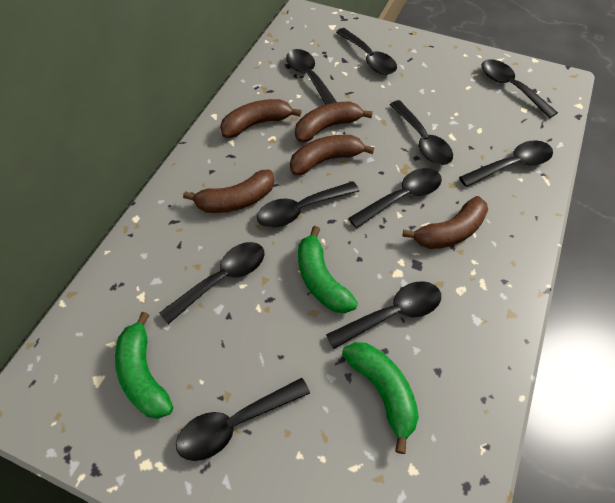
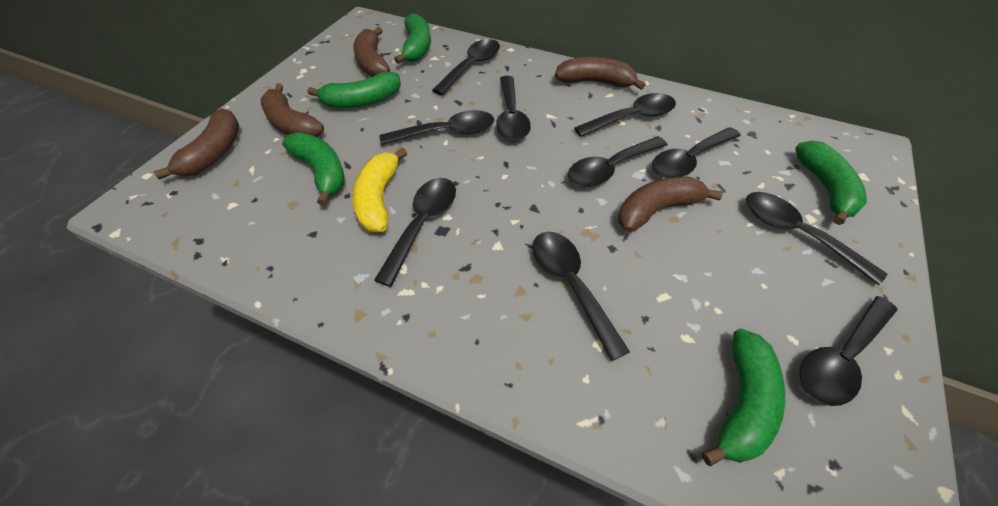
green banana: [115,312,173,419] [298,226,358,313] [342,342,419,454] = 3 -> [282,133,344,205] [308,72,401,108] [394,13,431,64] [702,329,785,466] [795,140,867,225] = 5
yellow banana: none = 0 -> [352,148,408,232] = 1

